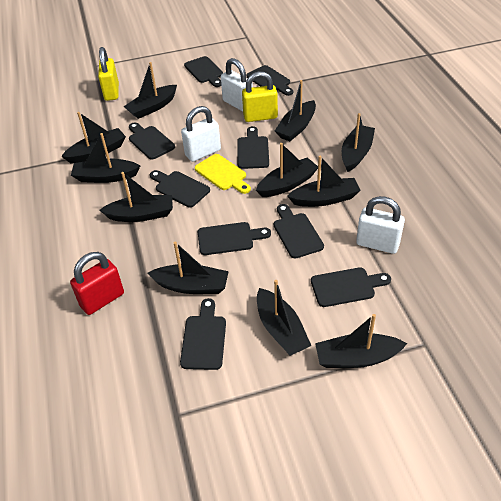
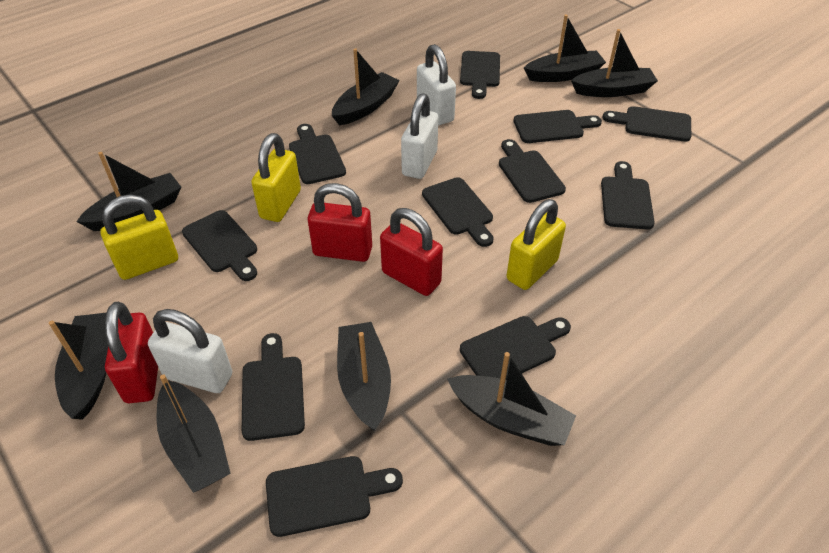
black boat: [61,112,126,164] [71,133,140,183] [100,172,173,222] [124,62,177,119] [147,241,229,294] [256,143,318,197] [257,280,311,356] [275,80,316,141] [287,156,361,207] [315,314,407,368] [342,113,375,172] = 11 -> [49,313,108,420] [76,152,181,231] [156,374,231,493] [332,48,400,125] [337,322,391,431] [447,352,576,446] [524,14,606,82] [571,29,658,97] = 8
black cutting board: [129,123,175,160] [150,170,210,207] [180,298,226,370] [184,56,223,87] [198,222,271,255] [237,126,269,169] [247,65,293,96] [274,204,324,258] [311,267,391,307] = 9 -> [182,210,257,281] [242,333,305,441] [266,456,403,537] [289,124,346,184] [422,177,494,247] [460,51,500,99] [460,316,571,380] [499,139,566,203] [513,110,602,143] [601,161,655,229] [602,106,691,142] = 11
red padlock: [70,252,124,315] = 1 -> [105,302,158,403] [308,183,372,262] [380,208,443,296] = 3
yellow cutting board: [195,154,251,194] = 1 -> none = 0
yellow padlock: [98,47,119,101] [242,71,278,122] = 2 -> [101,195,178,280] [251,133,301,222] [507,199,566,290] = 3

